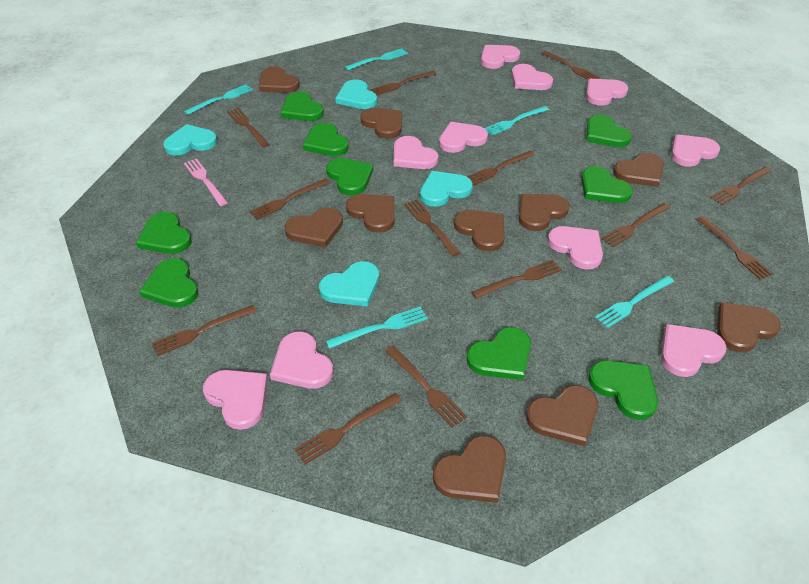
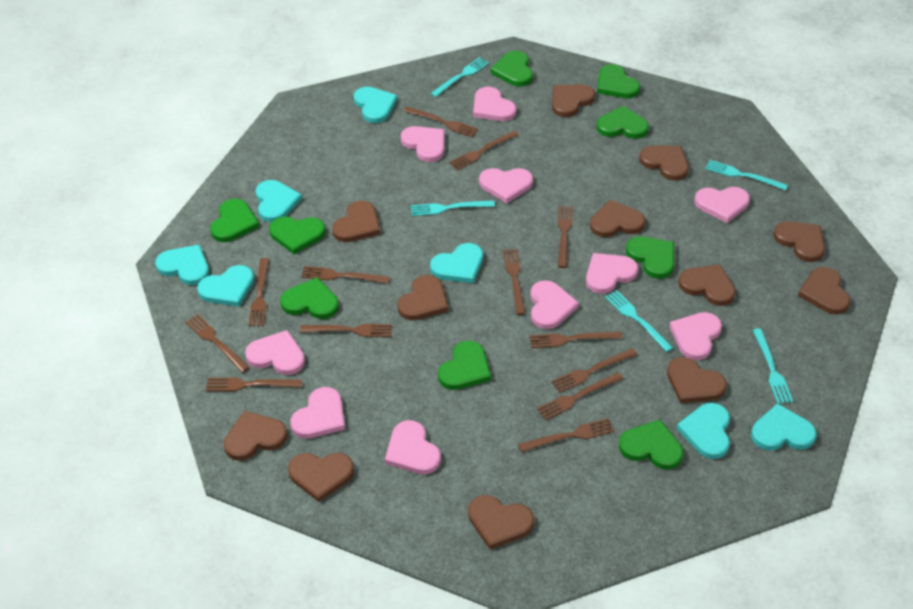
brown heart: [259,66,300,93] [284,208,343,247] [346,194,395,233] [360,108,402,139] [433,436,506,503] [454,210,505,251] [519,194,569,231] [526,385,598,446] [613,153,664,187] [717,302,781,352] = 10 -> [223,411,287,461] [288,453,354,502] [332,201,380,242] [398,275,448,320] [468,495,534,549] [552,84,595,117] [590,199,645,237] [639,146,689,181] [667,357,727,403] [678,264,736,306] [773,221,825,262] [798,267,851,314] = 12
pink fork: [184,159,228,206] = 1 -> none = 0
turquoise heart: [163,124,217,155] [319,261,379,306] [335,79,377,109] [420,171,473,207] = 4 -> [155,245,209,285] [197,265,254,307] [256,180,302,222] [353,87,398,123] [430,243,483,283] [677,403,730,459] [751,403,816,451] = 7

